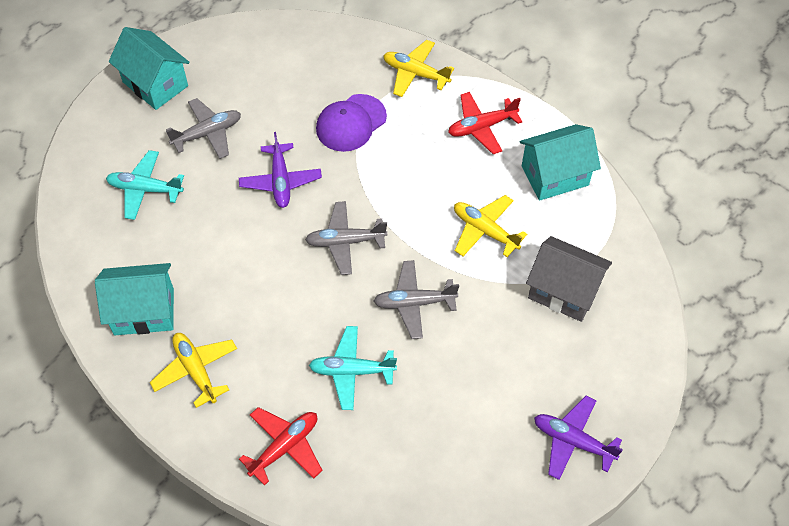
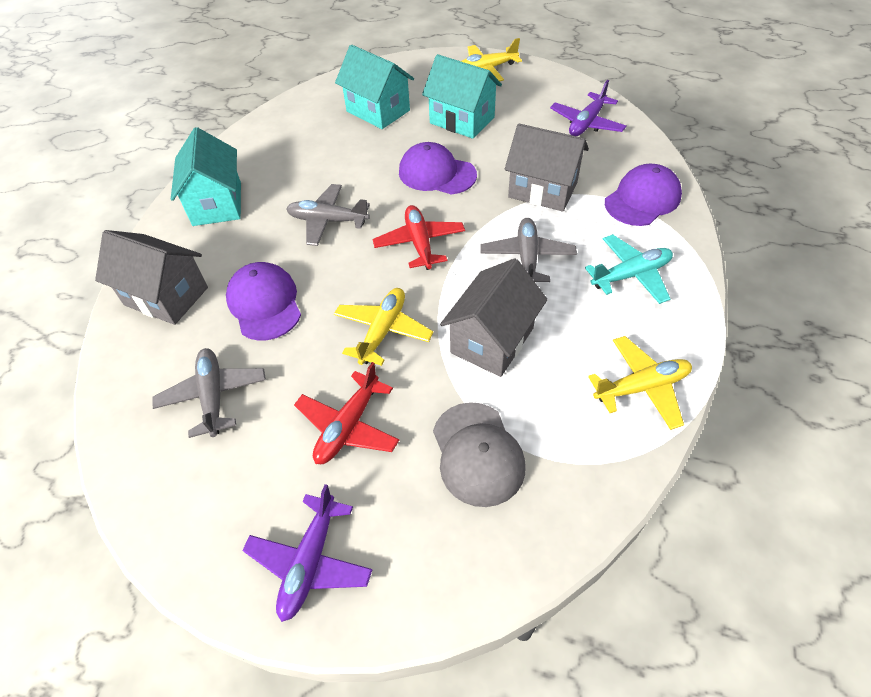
grey cap: none = 0 -> [433,402,525,507] = 1
grey house: [526,236,612,322] = 1 -> [95,230,208,325] [440,258,548,377] [505,124,589,212] = 3
purple cap: [316,94,387,152] = 1 -> [226,262,301,340] [399,142,477,195] [605,164,682,226] = 3
turquoise plane: [106,150,184,220] [309,326,397,410] = 2 -> [585,234,673,304] = 1

